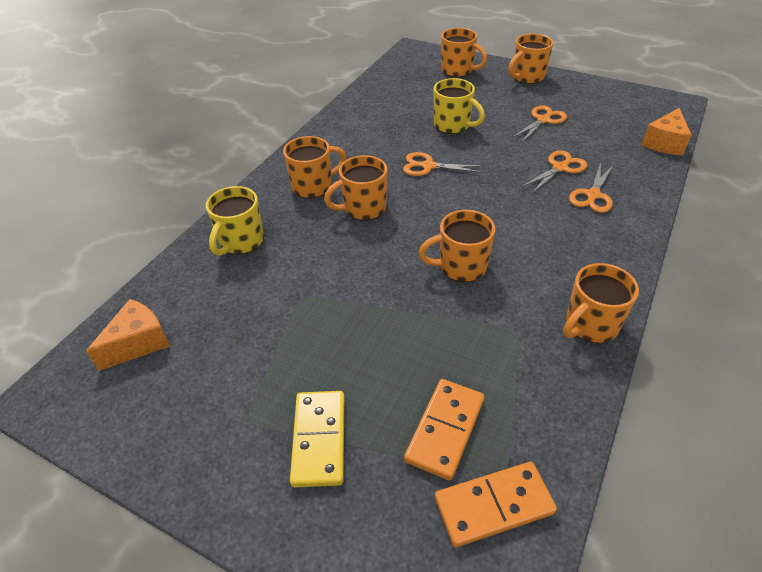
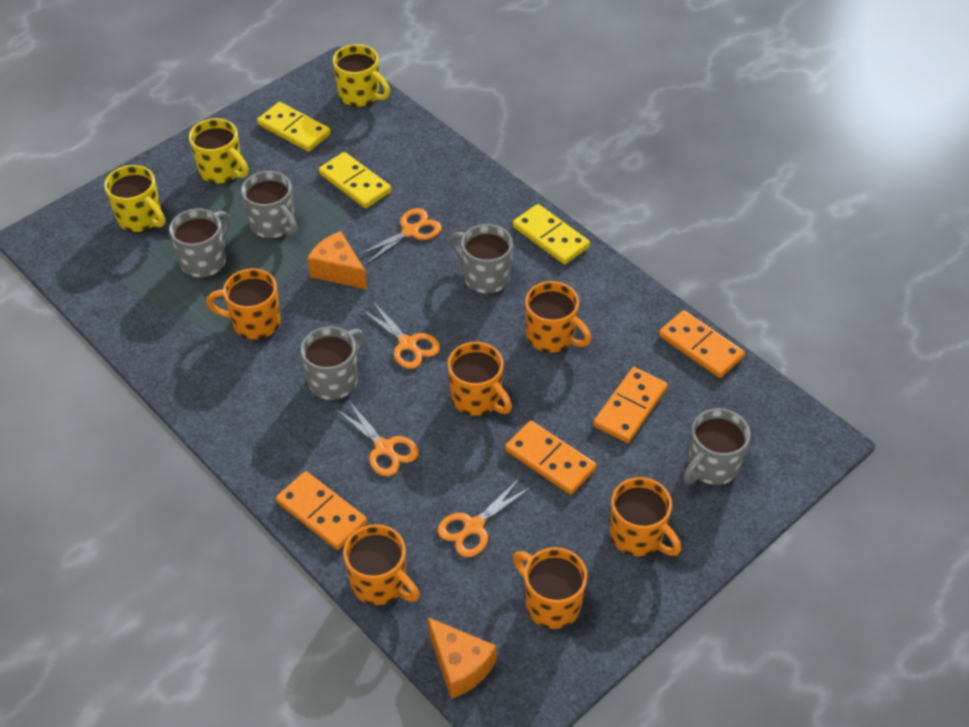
grey mug: none = 0 -> [169,209,230,278] [241,171,298,239] [300,326,364,400] [451,224,513,294] [683,408,751,485] = 5
orange domino: [404,379,484,481] [435,462,557,547] = 2 -> [276,471,367,550] [505,421,596,495] [593,367,668,443] [659,310,745,378] = 4
yellow domino: [290,391,344,488] = 1 -> [257,102,331,152] [319,152,391,208] [513,204,590,265] = 3
yellow mug: [206,186,264,256] [434,78,485,134] = 2 -> [104,165,165,233] [189,118,249,184] [333,44,390,107] = 3

